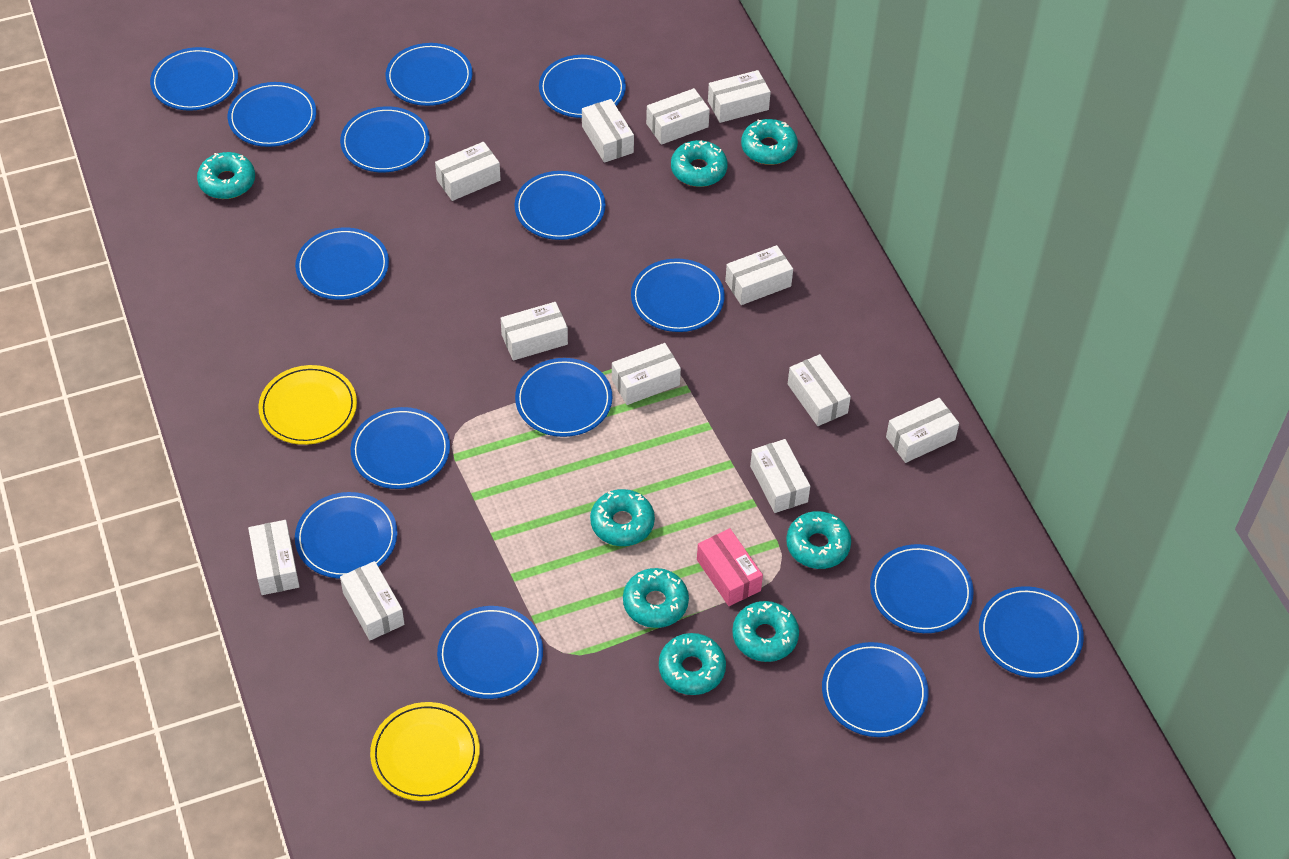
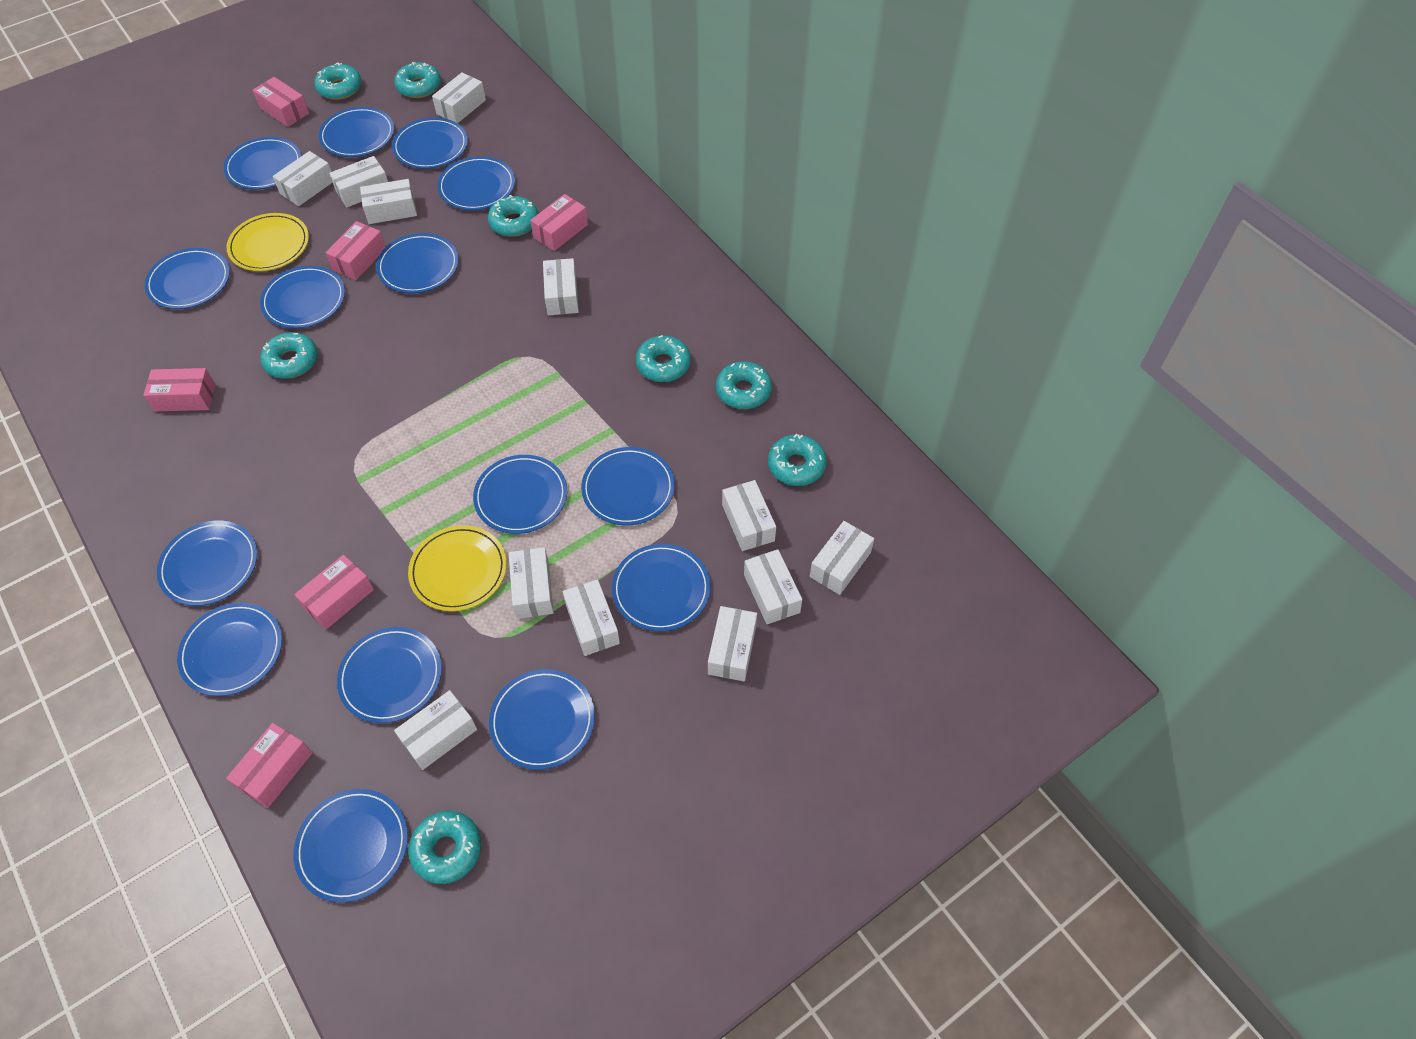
pink box: [697,528,763,606] = 1 -> [143,368,216,411] [226,723,312,808] [253,77,309,127] [294,555,374,630] [325,221,386,280] [530,194,588,251] = 6

